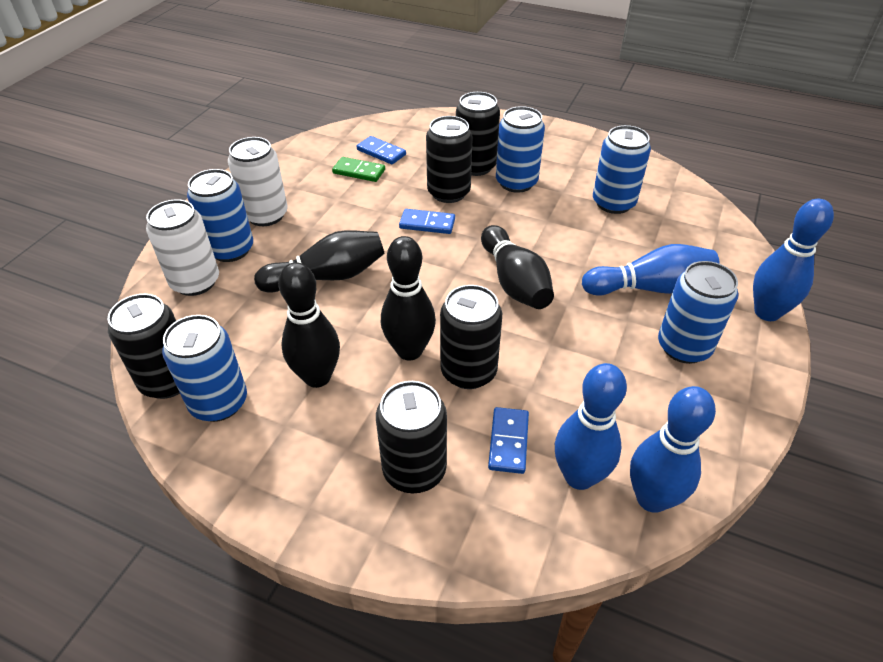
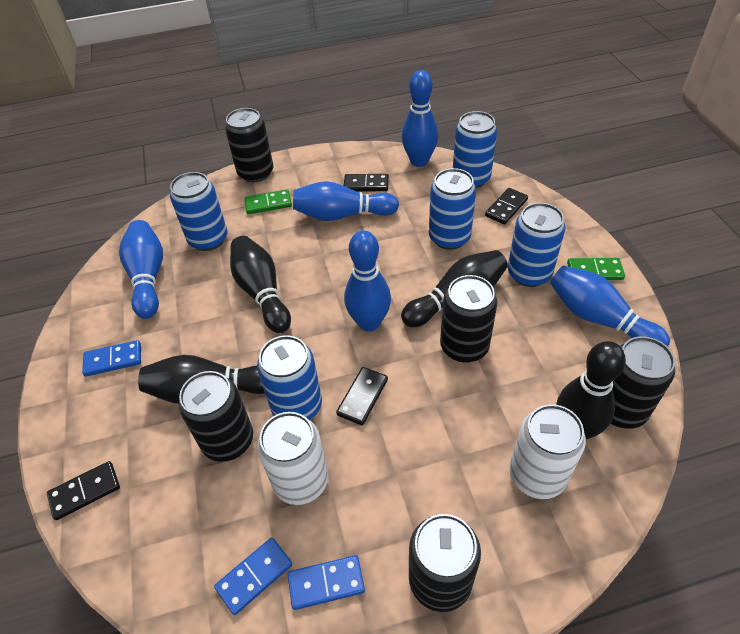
black domino: none = 0 -> [47,461,120,520] [336,367,388,425] [344,174,389,191] [485,188,528,224] = 4
blue bowling pin: [555,363,627,490] [582,244,720,296] [630,386,716,513] [753,199,834,321] = 4 -> [119,220,163,319] [293,181,399,221] [344,231,391,332] [402,70,438,167] [550,265,670,347] = 5
green domino: [332,157,385,182] = 1 -> [244,189,292,214] [567,258,625,280] = 2

